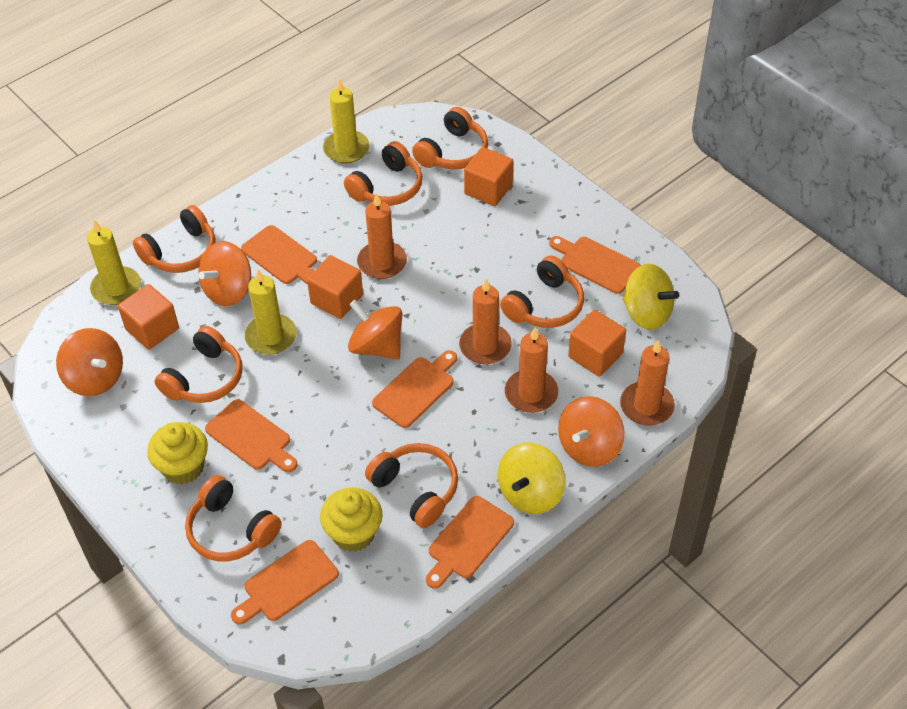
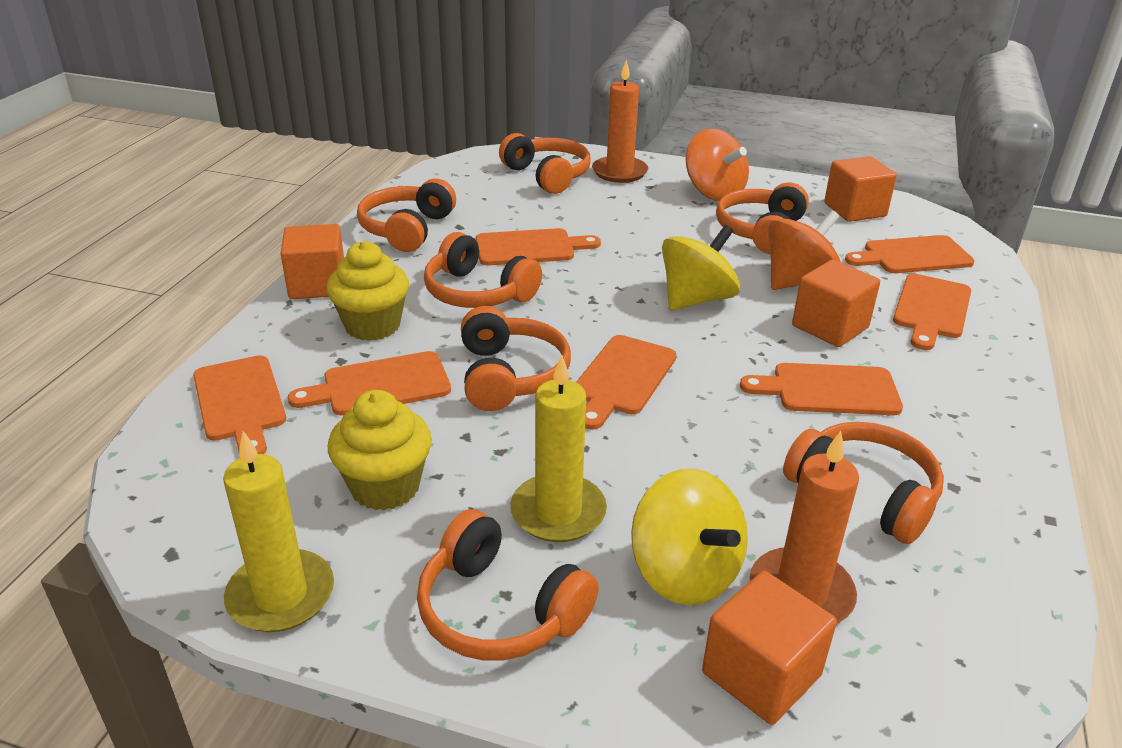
orange candle: [357,193,407,279] [459,279,512,364] [505,328,558,413] [620,340,675,426] = 4 -> [592,60,648,183] [750,431,859,623] = 2
orange cutting board: [205,399,298,472] [231,540,339,624] [241,225,317,285] [372,350,457,428] [426,496,514,589] [549,236,641,294] = 6 -> [193,355,286,454] [288,351,451,415] [476,228,601,265] [576,335,677,429] [740,363,903,415] [845,235,974,273] [893,274,971,350] = 7
orange spinning top: [56,328,123,396] [198,241,251,306] [348,300,403,360] [558,396,625,467] = 4 -> [686,128,749,201] [768,210,841,290] = 2
yellow candle: [87,220,141,305] [245,269,297,355] [323,79,369,164] = 3 -> [223,431,334,632] [510,355,607,542] = 2

